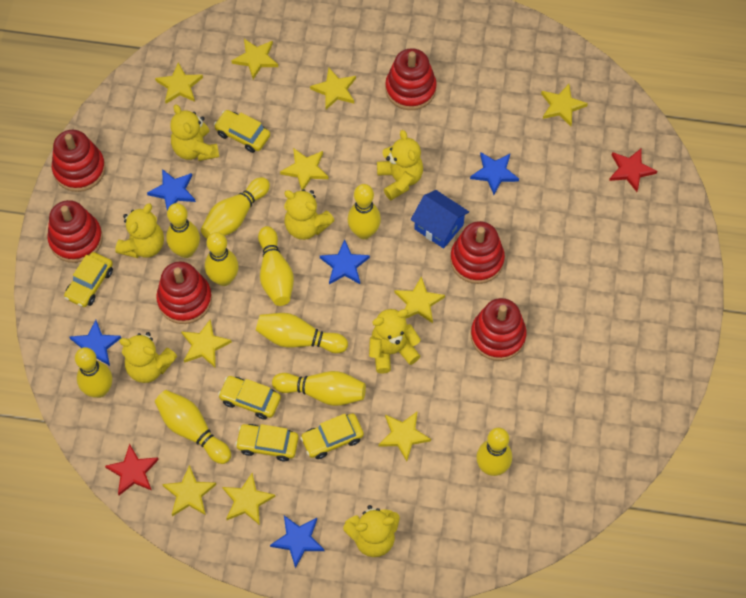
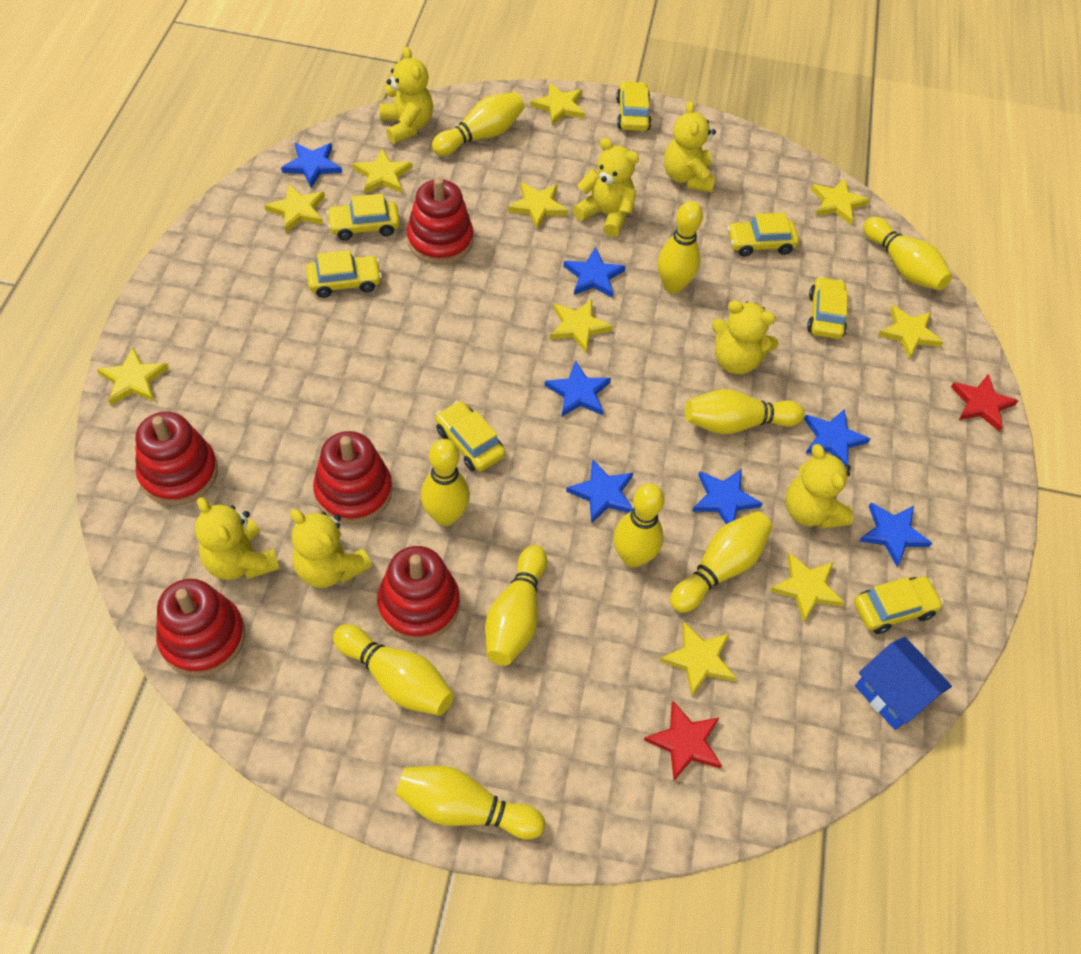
blue star: [70,320,121,366] [147,169,196,210] [270,516,325,568] [320,240,370,284] [470,152,519,195] = 5 -> [281,143,342,188] [545,360,611,417] [563,247,626,298] [566,460,634,524] [692,469,763,524] [804,409,870,466] [860,502,932,567] = 7
red stacking toy: [47,200,103,263] [52,130,106,192] [156,262,212,324] [385,48,437,110] [450,221,505,284] [471,298,526,361] = 6 -> [135,412,218,505] [156,579,245,676] [313,431,392,524] [377,546,460,641] [406,177,473,265] = 5
yellow car: [64,252,113,307] [214,110,270,153] [218,376,281,420] [235,424,299,461] [300,414,364,459] = 5 -> [306,250,382,298] [327,194,400,240] [435,401,505,472] [616,81,651,131] [727,213,799,257] [807,276,848,339] [854,577,943,634] = 7

